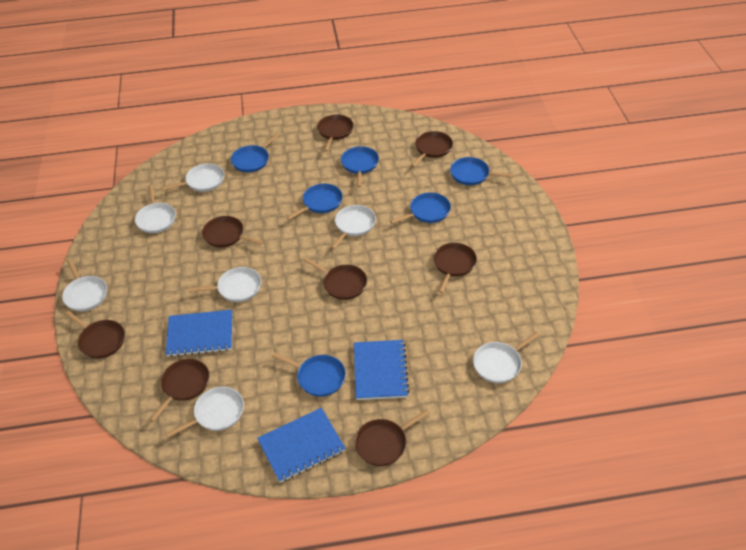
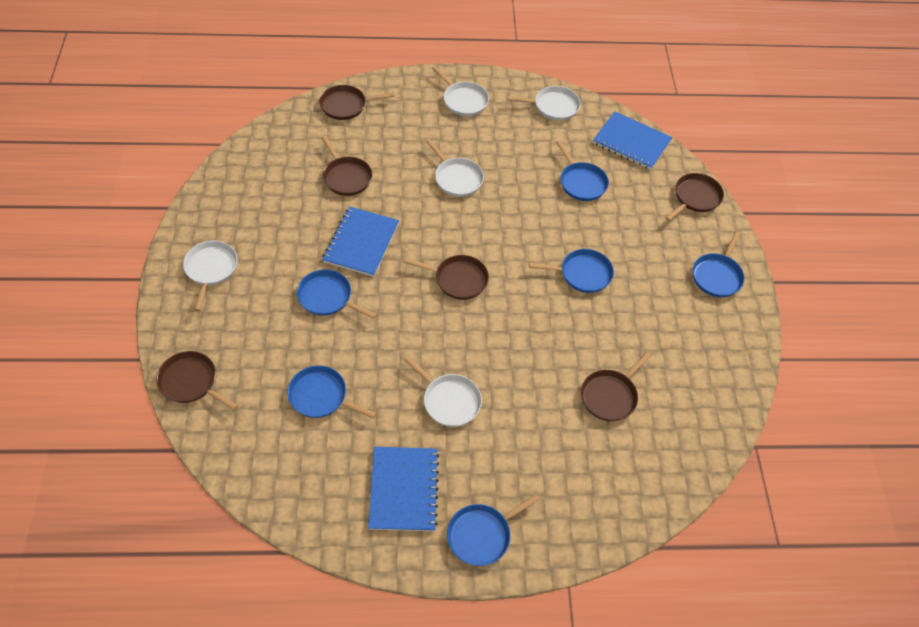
brown pan: [65,311,125,359] [149,359,209,422] [202,216,263,247] [304,258,367,300] [317,114,354,152] [354,409,430,466] [411,131,453,167] [433,243,477,293] = 8 -> [156,351,238,411] [319,85,395,120] [321,136,372,196] [404,255,489,300] [581,352,652,421] [665,173,724,221] = 6
white pan: [62,259,107,311] [135,185,176,233] [162,163,224,192] [165,387,244,438] [189,267,261,302] [331,205,376,249] [473,332,540,383] = 7 -> [183,241,238,311] [404,356,482,427] [426,139,484,197] [432,66,489,116] [507,86,581,121] = 5

